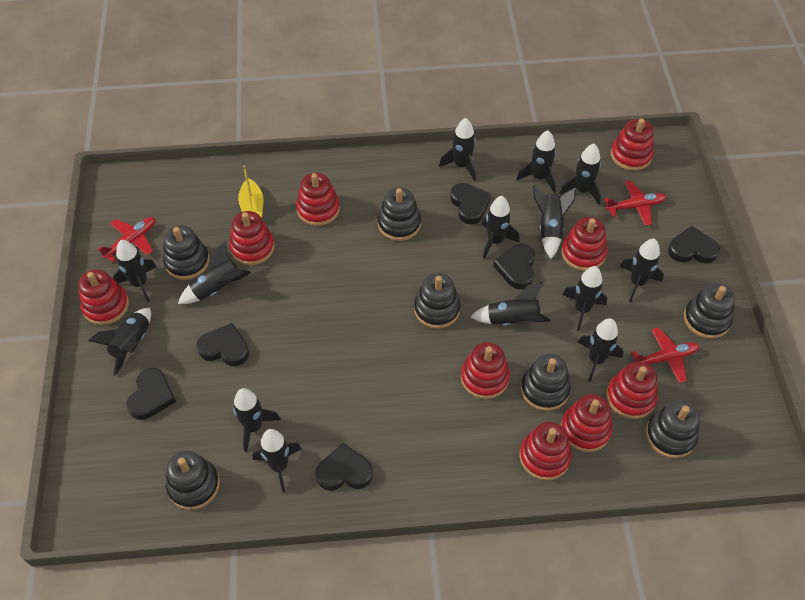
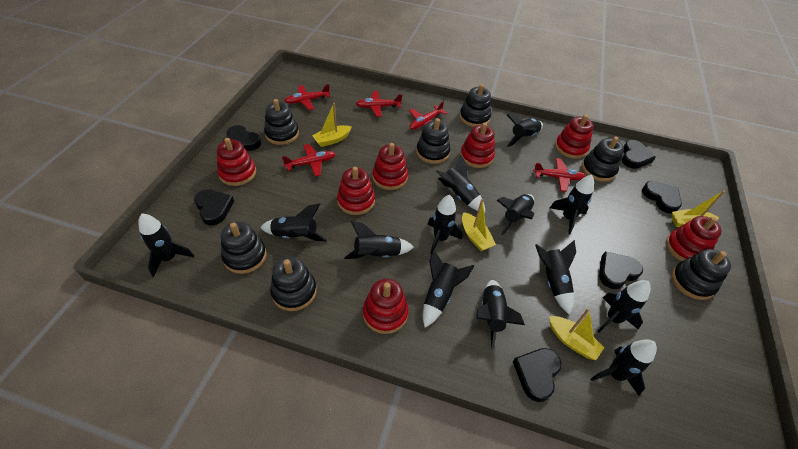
black rocket: [88,308,151,376] [113,240,157,302] [178,241,251,304] [233,388,281,452] [253,429,302,493] [439,118,476,181] [471,281,551,325] [482,196,520,259] [516,130,556,192] [533,185,576,259] [559,144,601,205] [562,266,607,331] [578,318,624,382] [620,239,664,302] = 14 -> [138,213,194,277] [260,203,327,242] [344,221,414,259] [423,249,474,327] [428,195,463,254] [436,154,485,213] [476,280,525,350] [497,194,534,236] [507,114,543,147] [535,240,576,315] [550,175,594,234] [591,339,657,396] [597,280,651,333] = 13
red plane: [97,217,155,263] [604,180,667,226] [631,327,700,383] = 3 -> [282,144,336,176] [285,84,330,110] [356,91,402,117] [409,101,447,130] [533,158,586,192] = 5
red stacking toy: [78,269,129,325] [229,211,275,265] [296,173,340,226] [461,342,510,399] [519,422,572,481] [561,217,607,271] [561,394,613,452] [606,361,658,419] [611,118,654,171] = 9 -> [217,138,256,186] [337,167,375,215] [363,279,409,334] [372,143,408,190] [460,123,495,168] [555,114,594,159] [666,216,722,261] = 7
yellow boat: [238,165,263,218] = 1 -> [312,103,352,147] [462,199,496,251] [549,308,605,360] [672,191,725,227] = 4

